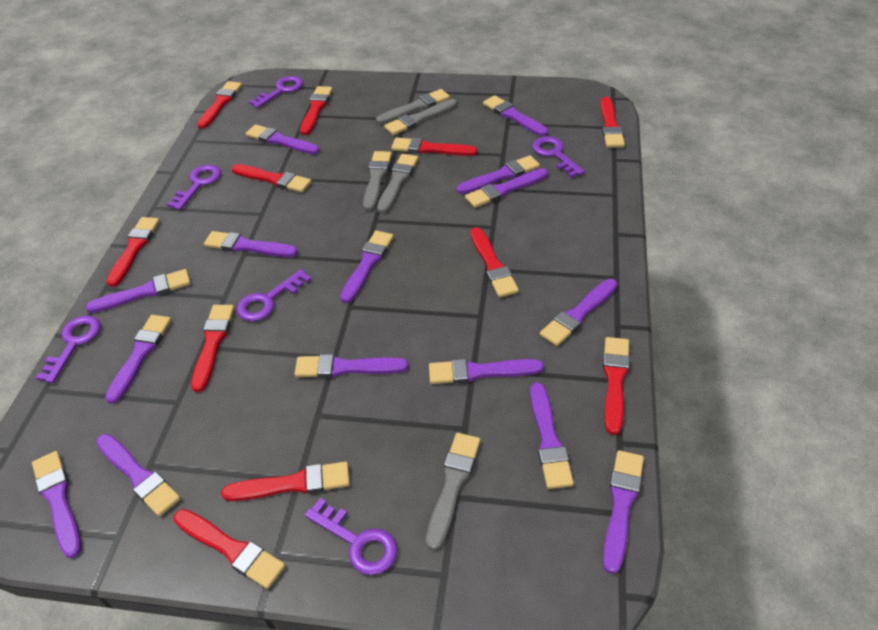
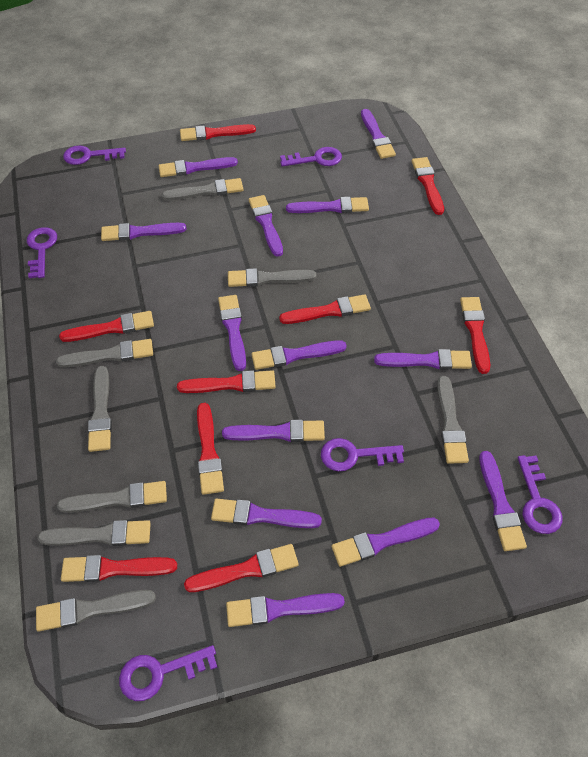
grey brush: [363,151,392,211] [376,89,450,124] [377,154,418,213] [384,99,457,135] [426,433,481,551] = 5 -> [36,590,156,631] [38,520,151,546] [56,339,153,368] [57,481,167,513] [88,366,112,452] [162,178,243,200] [228,268,316,287] [437,376,469,464] = 8
purple brush: [32,451,81,558] [86,269,191,313] [96,434,181,516] [105,315,171,404] [204,231,298,257] [246,124,320,154] [295,354,408,378] [340,231,394,303] [429,359,544,384] [457,155,540,194] [465,168,548,208] [483,95,548,136] [530,383,574,489] [540,279,617,346] [603,450,644,574] = 15 -> [101,223,186,241] [159,157,238,177] [211,499,322,528] [218,295,246,371] [222,420,325,442] [226,593,345,627] [249,195,283,257] [251,340,347,370] [286,197,369,213] [332,517,440,567] [361,109,396,159] [374,349,472,370] [479,451,527,551] = 13
red brush: [106,217,160,287] [174,509,285,589] [191,305,235,392] [197,81,242,129] [221,461,350,501] [231,164,312,193] [300,86,333,135] [391,137,478,156] [471,227,519,297] [601,97,625,148] [603,337,630,435] = 11 -> [59,311,154,342] [61,555,177,582] [177,370,276,393] [180,124,256,141] [184,544,299,592] [197,403,224,495] [279,294,371,324] [412,157,444,215] [460,297,490,374] = 9

